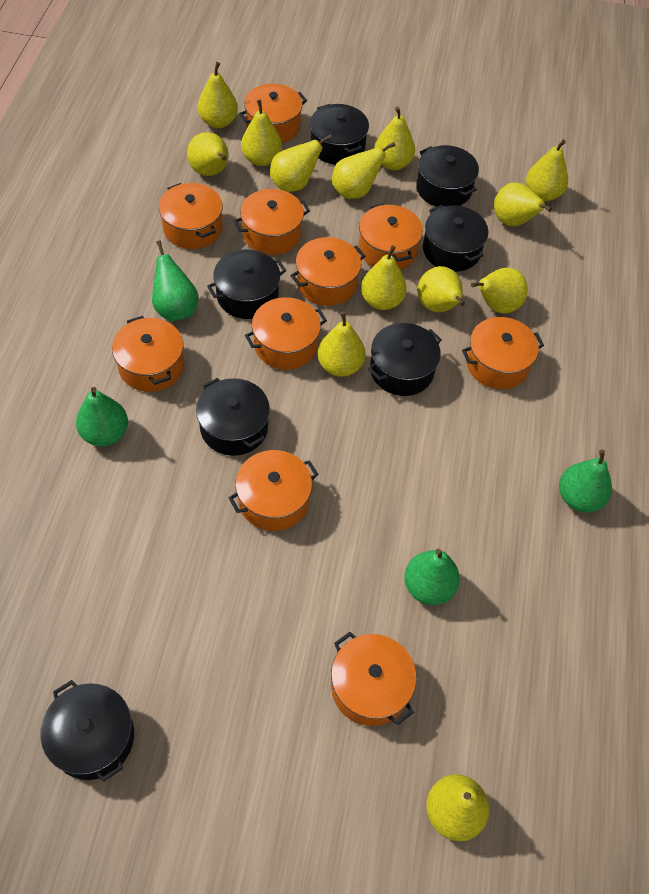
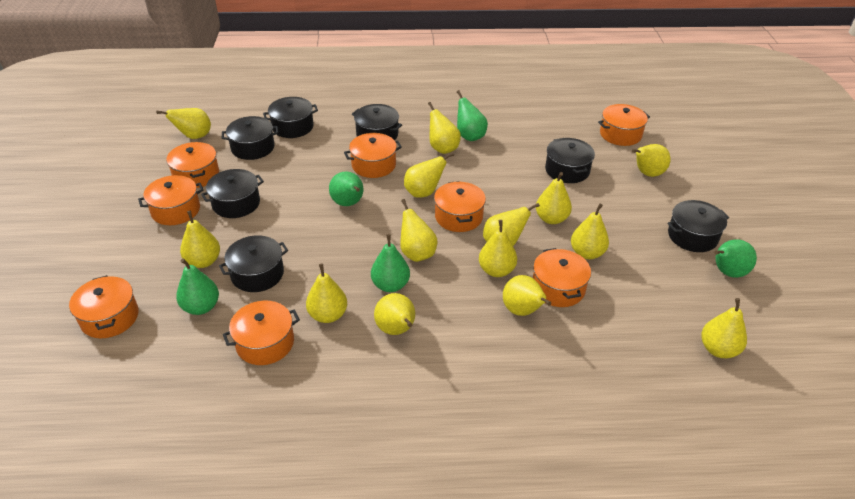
green pear: [76,387,128,446] [152,240,199,321] [404,549,460,605] [559,449,612,512] = 4 -> [176,258,219,315] [329,172,363,206] [371,234,410,292] [457,90,488,141] [714,239,757,278] = 5
orange pot: [112,316,184,392] [159,183,223,249] [229,450,319,531] [234,189,310,255] [239,84,307,143] [245,297,327,370] [290,237,365,306] [331,632,416,726] [359,203,423,270] [462,317,544,389] = 10 -> [69,275,138,338] [138,175,204,225] [166,142,219,188] [223,301,300,365] [344,133,402,178] [434,181,486,232] [533,248,591,307] [598,104,650,146] = 8
yellow pear: [187,132,228,176] [198,62,238,128] [241,100,282,166] [270,134,332,192] [318,312,365,377] [332,142,396,199] [361,245,407,310] [374,106,415,170] [418,266,465,312] [426,774,489,841] [471,268,528,314] [494,182,552,226] [526,140,568,201] = 13 -> [156,108,211,139] [180,211,220,268] [306,264,347,323] [374,293,415,335] [400,199,437,262] [404,152,454,198] [428,102,461,154] [479,220,517,277] [483,203,540,246] [503,275,551,316] [536,172,572,224] [571,203,609,259] [632,144,671,177] [701,298,747,358] = 14

